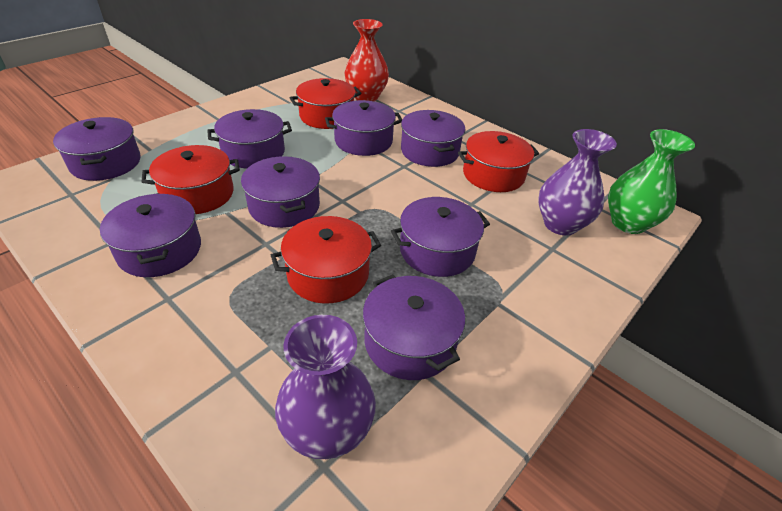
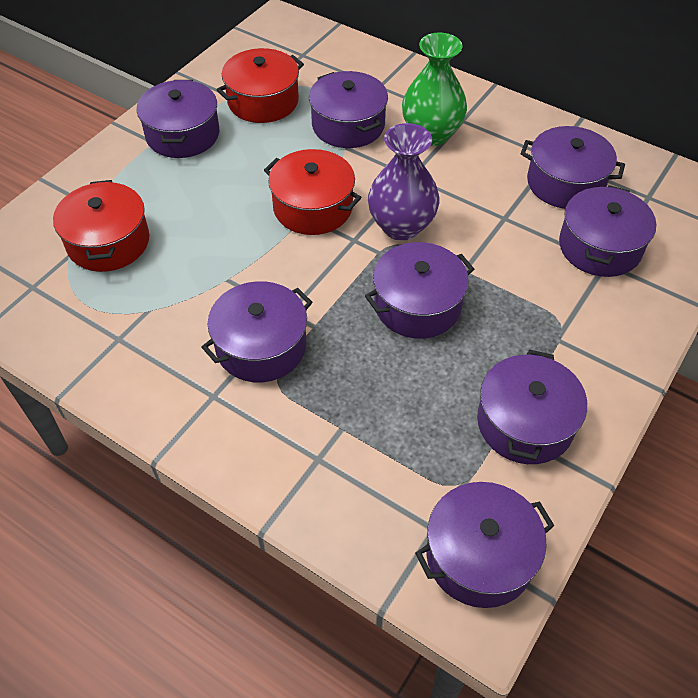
purple vase: [275,315,376,459] [538,129,617,236] = 2 -> [368,123,440,241] = 1
red pot: [141,145,240,214] [271,216,381,304] [290,78,361,129] [458,131,539,192] = 4 -> [53,180,149,272] [216,48,304,123] [264,149,362,235] = 3
red vase: [345,19,389,101] = 1 -> none = 0

